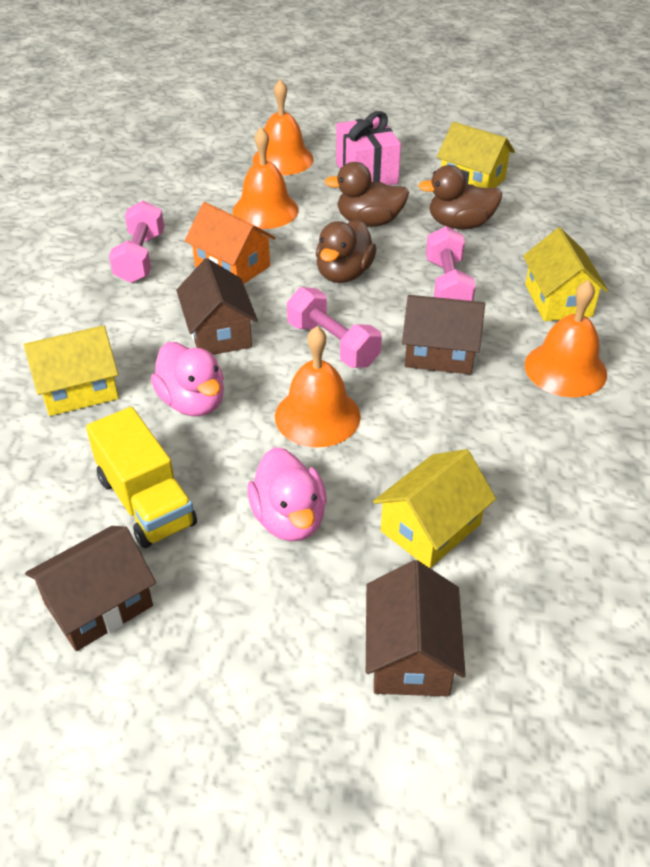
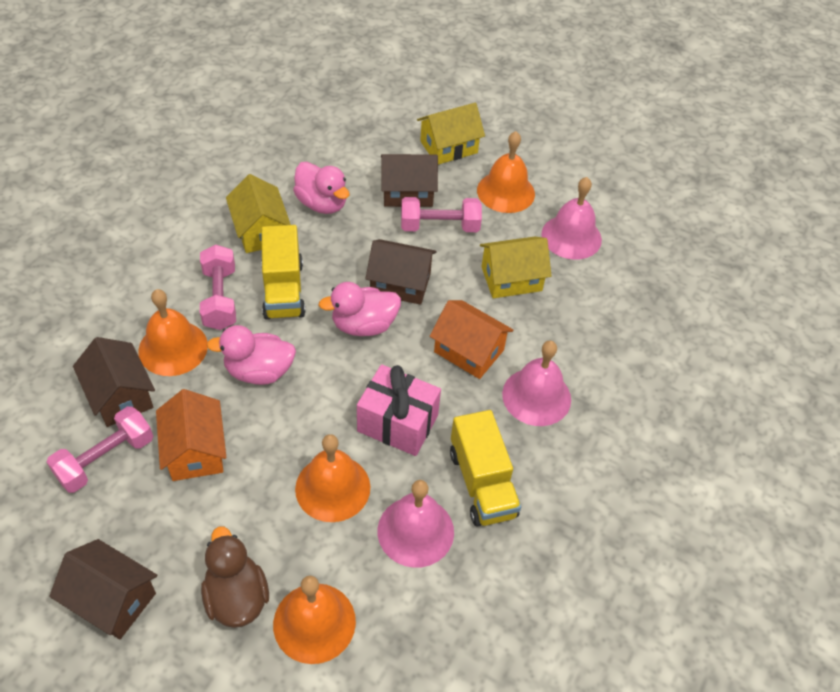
brown duck: [316,220,377,283] [324,162,409,227] [418,165,502,229] = 3 -> [201,526,269,628] = 1
orange house: [185,202,276,284] = 1 -> [156,389,227,481] [430,300,514,379] = 2
pink bell: none = 0 -> [377,480,454,568] [502,341,571,426] [541,177,602,260] = 3
pink duck: [151,342,224,416] [247,447,327,541] = 2 -> [206,325,296,385] [293,162,349,214] [319,282,401,336] = 3
yellow house: [24,325,119,416] [373,449,496,568] [437,122,515,188] [523,228,608,321] = 4 -> [226,174,291,253] [417,103,485,165] [480,236,551,298] = 3
yellow truck: [86,407,197,548] = 1 -> [261,225,305,320] [450,410,521,526] = 2

